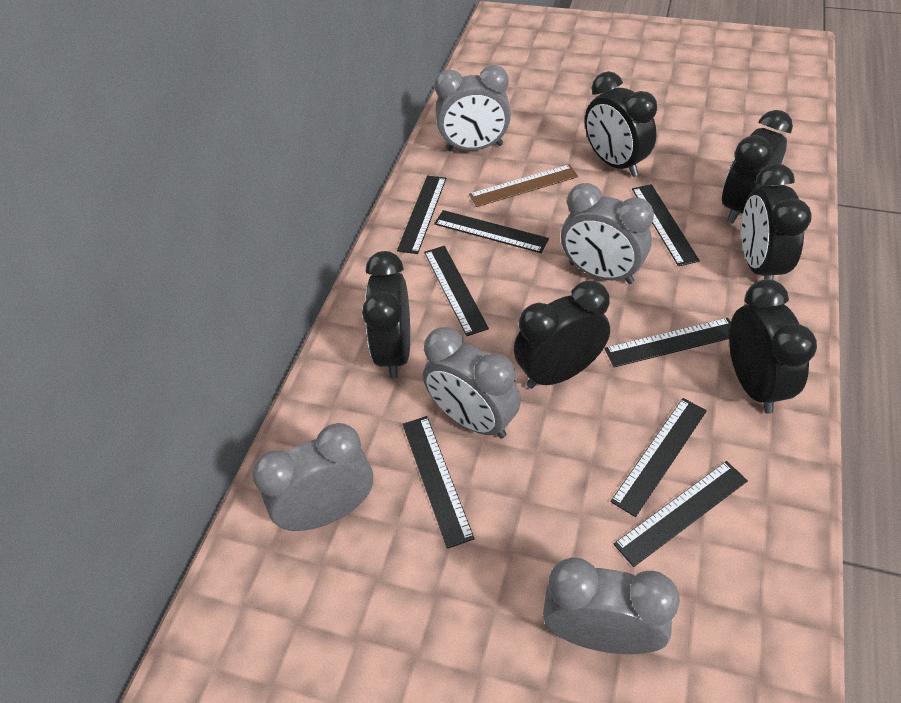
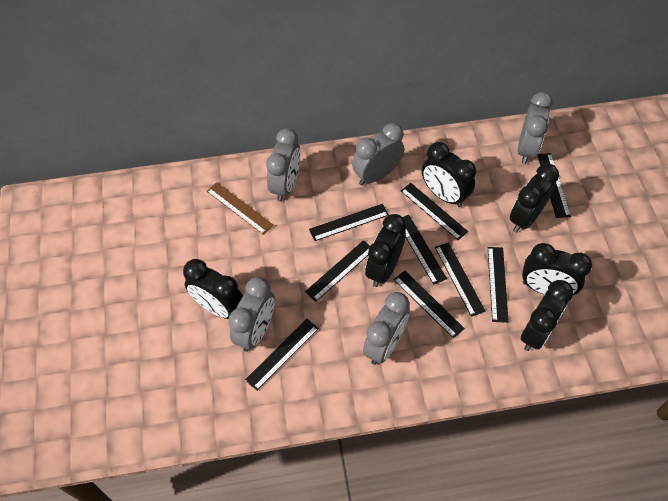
black ruler: [397,176,446,254] [402,416,474,549] [424,246,489,336] [434,210,549,253] [605,318,731,367] [610,398,707,517] [613,461,748,567] [632,184,700,266] = 8 -> [245,319,319,391] [305,240,370,302] [309,204,389,241] [394,271,465,338] [401,183,468,240] [403,215,447,285] [435,242,486,317] [488,247,509,323] [537,153,571,218] = 9

